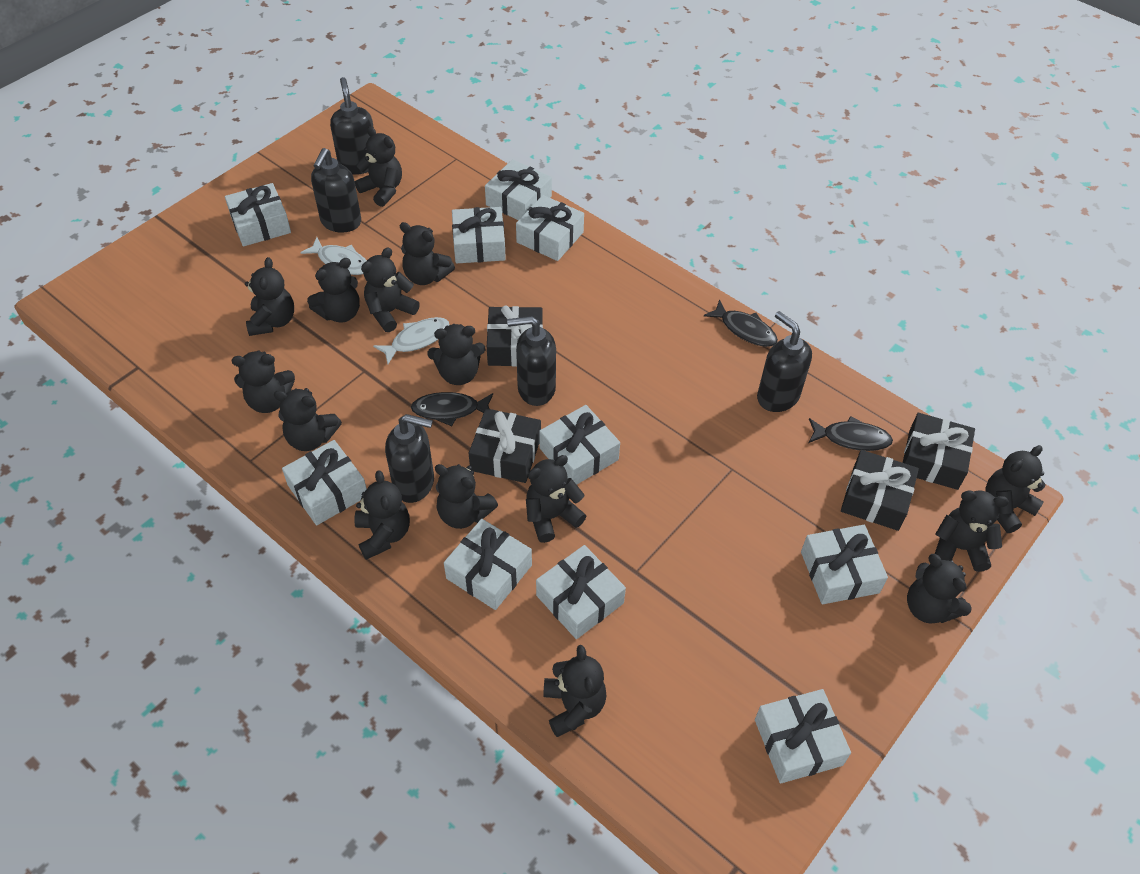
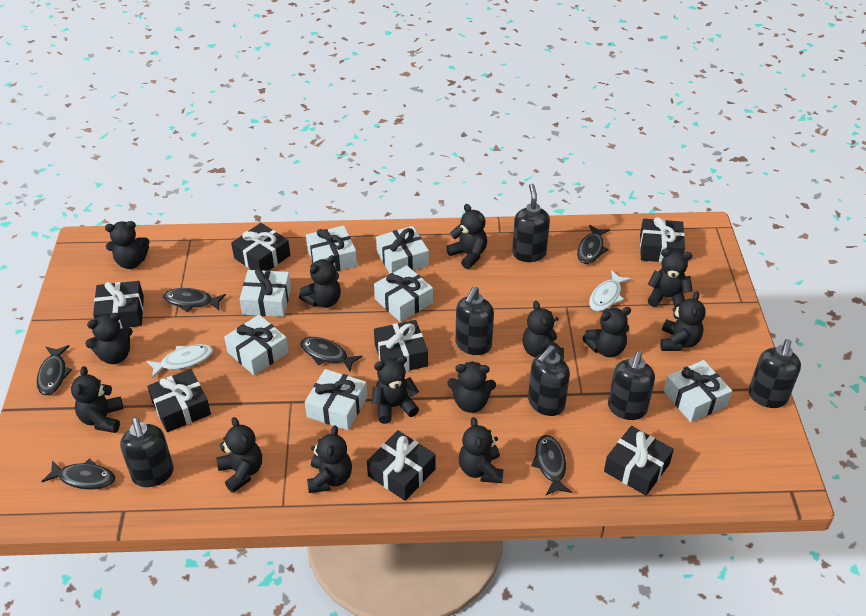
black fish: [411,392,493,426] [704,299,778,347] [809,416,893,451] = 3 -> [37,345,72,395] [41,459,115,490] [163,288,226,312] [300,337,362,372] [531,435,572,495] [577,225,609,264] = 6
black gift: [469,408,541,483] [487,306,543,366] [841,450,919,531] [903,413,975,490] = 4 -> [93,281,144,329] [147,369,211,432] [231,223,290,271] [367,430,436,501] [374,320,428,372] [604,426,674,496] [640,217,685,262] = 7
black soap dispenser: [311,148,361,233] [330,77,374,175] [385,414,434,503] [507,316,556,406] [757,311,812,412] = 5 -> [120,418,174,487] [455,287,494,355] [512,183,550,262] [528,345,570,416] [608,351,655,420] [749,339,801,408] = 6
black teddy bear: [232,351,295,413] [245,257,294,336] [274,388,342,451] [307,258,360,323] [354,470,410,560] [355,126,402,207] [361,247,420,332] [400,222,455,285] [427,324,486,385] [435,464,498,529] [526,455,586,543] [543,645,606,737] [907,554,972,624] [935,490,1009,572] [985,445,1046,533] = 15 -> [71,366,123,433] [85,313,133,364] [105,221,150,269] [216,417,262,493] [299,255,341,308] [307,426,352,493] [372,356,419,424] [446,204,487,269] [447,361,496,413] [459,417,503,483] [522,301,564,360] [582,307,631,357] [648,249,693,308] [660,291,706,351] = 14
white gift: [225,183,291,247] [282,440,367,525] [444,519,532,610] [452,207,506,263] [485,159,552,220] [516,195,584,261] [536,545,626,639] [539,405,620,485] [755,689,851,783] [801,525,888,604] = 10 -> [224,315,289,375] [240,269,291,317] [305,369,367,430] [306,225,357,272] [374,265,433,322] [376,226,429,274] [663,360,732,422] = 7

